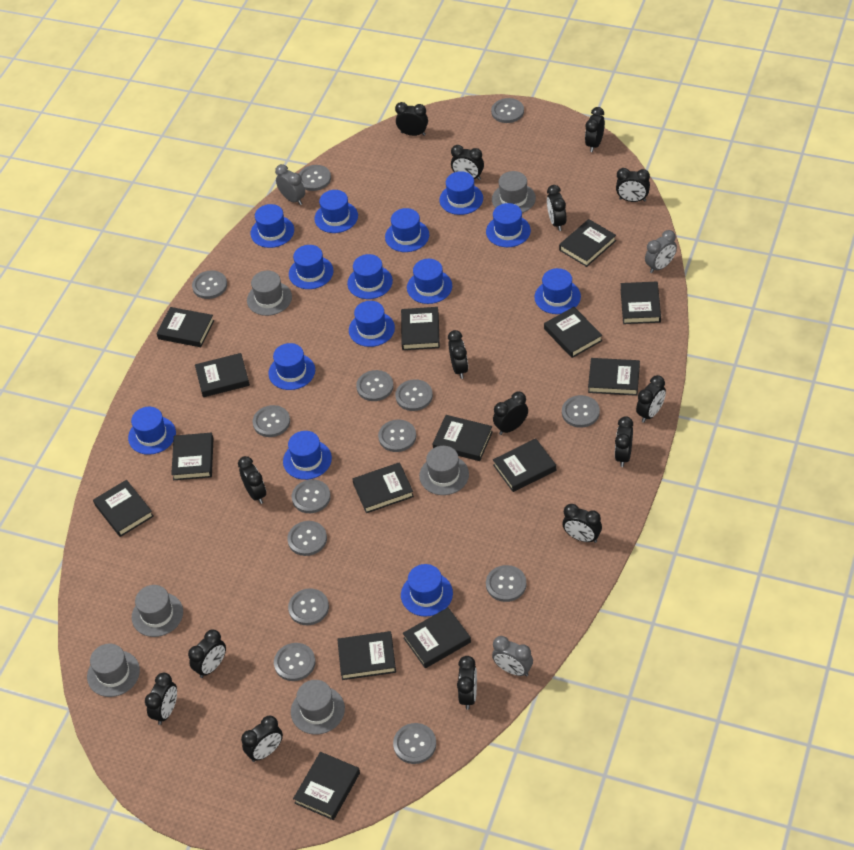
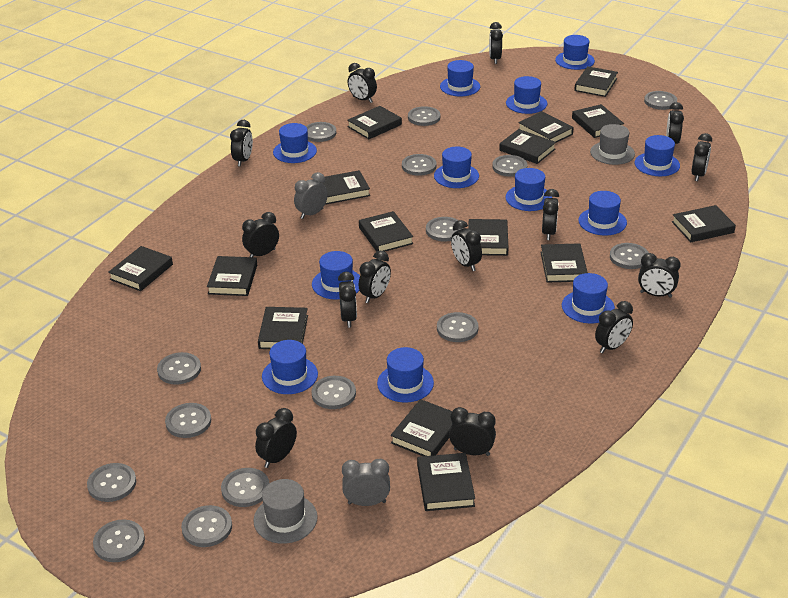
black clock: [145,673,177,725] [188,630,226,678] [238,456,266,504] [241,716,283,762] [395,102,428,136] [448,330,468,379] [451,145,484,180] [457,656,477,710] [493,392,528,435] [547,185,566,231] [563,504,602,543] [585,107,605,152] [615,416,633,467] [616,168,650,202] [636,375,666,423] = 15 -> [230,120,253,167] [242,212,279,257] [255,408,297,468] [338,272,357,328] [348,63,377,103] [359,251,391,303] [449,407,496,456] [451,220,482,271] [489,22,503,64] [542,189,559,240] [595,301,633,354] [638,253,681,298] [666,102,684,144] [692,133,712,181] = 14
blue hat: [128,407,176,455] [251,204,294,248] [268,343,315,390] [283,431,332,480] [289,245,333,289] [314,190,358,233] [347,254,393,299] [349,301,395,347] [385,208,429,252] [401,564,453,616] [407,259,452,304] [439,171,483,215] [486,203,531,247] [534,268,581,314] = 14 -> [262,340,318,394] [273,123,317,163] [312,251,360,300] [377,347,434,403] [434,146,479,188] [440,60,480,96] [505,168,552,211] [506,76,547,114] [555,35,595,70] [562,273,615,323] [578,191,627,236] [635,135,680,176] = 12
grey button: [192,270,227,299] [253,405,290,437] [274,643,315,681] [287,521,327,556] [288,588,329,625] [292,479,331,513] [299,165,331,191] [356,370,394,401] [378,419,416,452] [393,723,436,764] [395,379,433,411] [486,565,527,602] [491,98,524,123] [562,395,600,428] = 14 -> [87,463,136,502] [93,519,145,562] [157,352,201,385] [165,403,211,438] [181,505,232,547] [221,468,270,507] [306,122,336,142] [311,376,356,409] [402,154,436,176] [408,106,440,126] [426,217,463,242] [437,312,479,342] [492,155,527,177] [610,243,649,269] [644,91,677,110] = 15
grey clock: [275,164,305,205] [492,636,533,676] [645,230,677,273] = 3 -> [294,172,328,219] [342,458,390,506] = 2
grey hat: [87,644,140,697] [132,585,183,637] [247,271,292,316] [291,680,345,735] [419,446,469,495] [492,171,536,213] = 6 -> [253,479,318,544] [590,124,635,165] = 2

